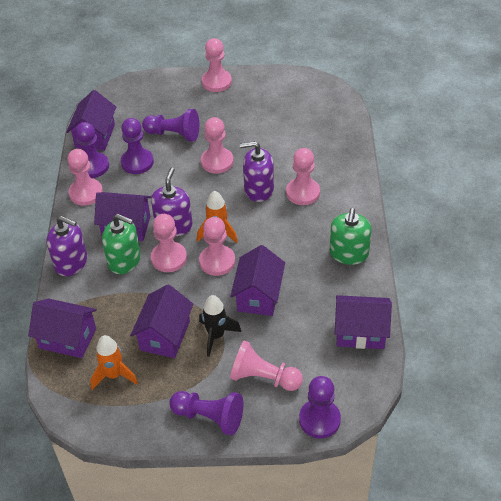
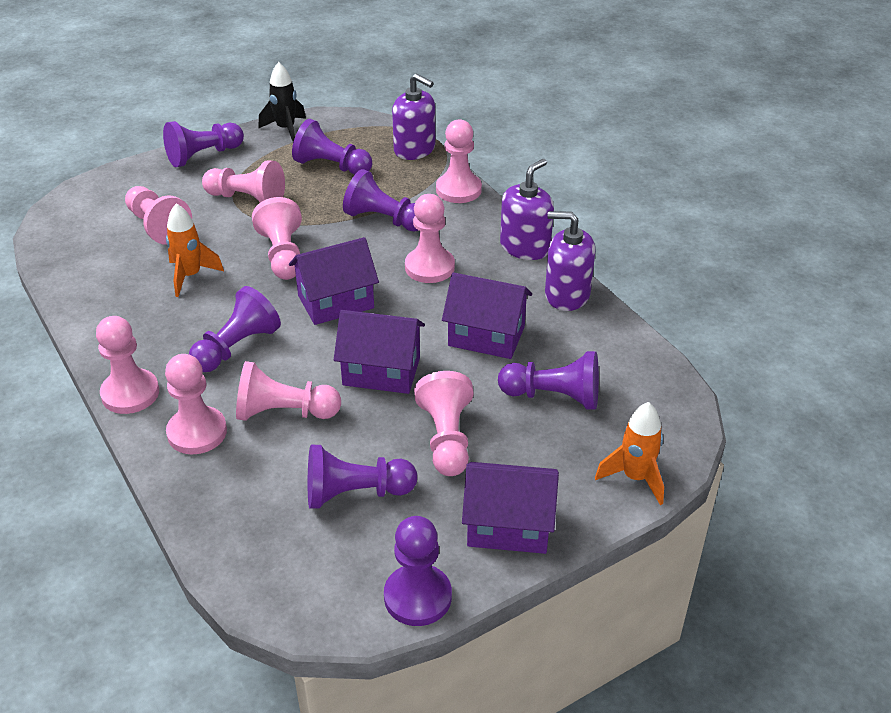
green soap dispenser: [102,214,141,274] [330,208,372,265] = 2 -> none = 0
pink pawn: [67,149,103,206] [151,214,187,272] [199,217,235,276] [201,117,234,174] [202,38,232,92] [230,341,303,391] [286,148,320,205] = 7 -> [96,316,159,414] [125,186,192,245] [165,354,227,454] [202,161,285,202] [236,361,341,421] [252,197,302,280] [405,194,455,283] [414,371,473,476] [436,119,482,203] = 9
purple house: [28,299,97,358] [66,90,116,151] [94,192,151,241] [130,284,194,358] [230,245,285,316] [335,295,392,349] = 6 -> [289,237,379,325] [334,310,425,394] [442,273,532,359] [462,462,559,554] = 4
purple pawn: [75,122,109,178] [121,118,154,174] [142,109,199,141] [169,391,243,435] [299,376,341,438] = 5 -> [163,121,244,167] [189,286,281,372] [292,119,372,175] [308,445,417,509] [343,169,419,232] [384,516,452,626] [498,351,599,410] = 7

